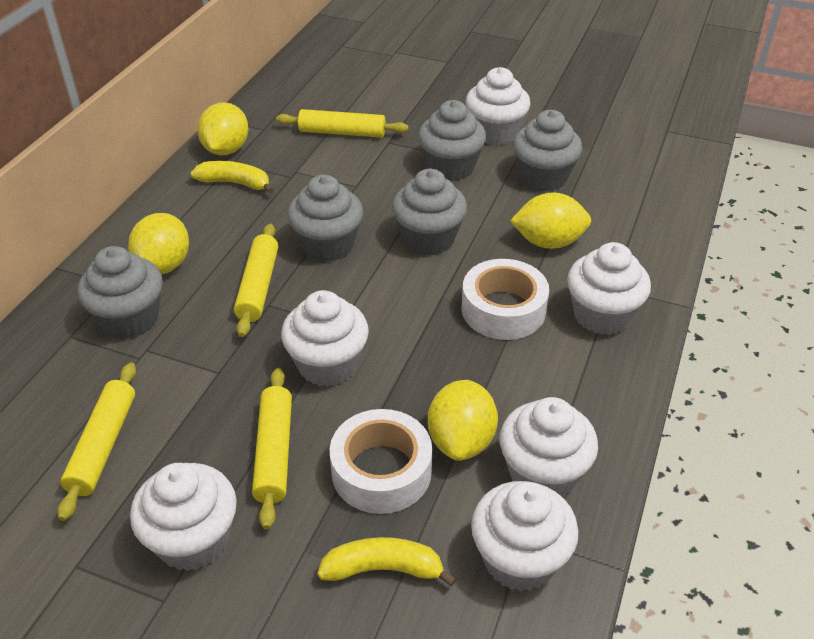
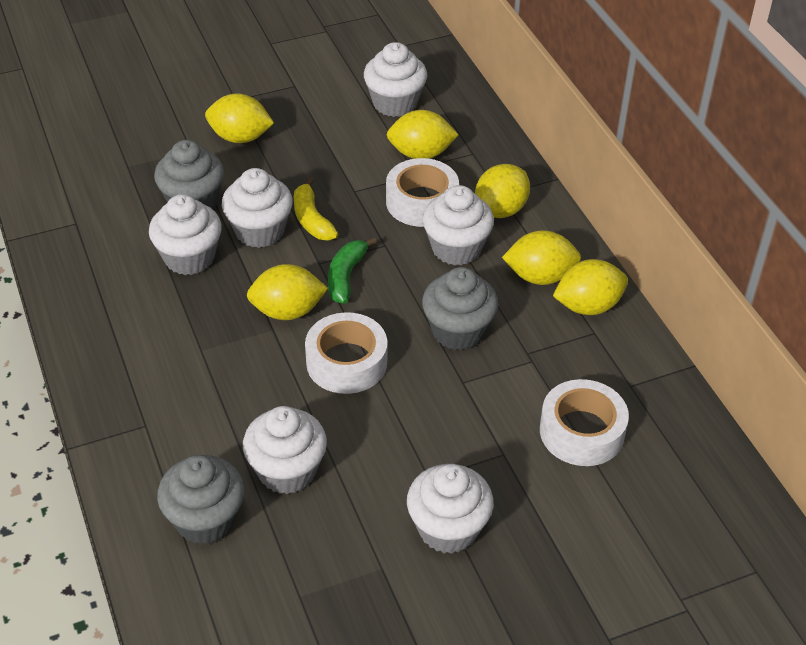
green banana: none = 0 -> [328,237,377,304] = 1
grey cupcake: [78,246,163,339] [287,175,363,262] [392,169,467,255] [418,100,486,181] [513,110,583,191] = 5 -> [154,140,224,209] [157,455,245,545] [422,267,498,350] = 3
white tape: [330,409,432,514] [462,259,549,340] = 2 -> [305,312,387,394] [386,158,459,227] [540,379,629,466] = 3
yellow banana: [191,161,274,193] [317,537,457,586] = 2 -> [294,177,338,240] = 1
yellow lemon: [128,213,189,274] [197,102,248,155] [428,380,498,461] [510,192,591,249] = 4 -> [205,93,274,143] [247,264,328,320] [387,110,459,159] [475,164,530,218] [502,230,581,285] [553,259,628,315] = 6
yellow rolling pin: [57,362,136,521] [234,224,279,337] [252,368,292,529] [276,109,409,138] = 4 -> none = 0

